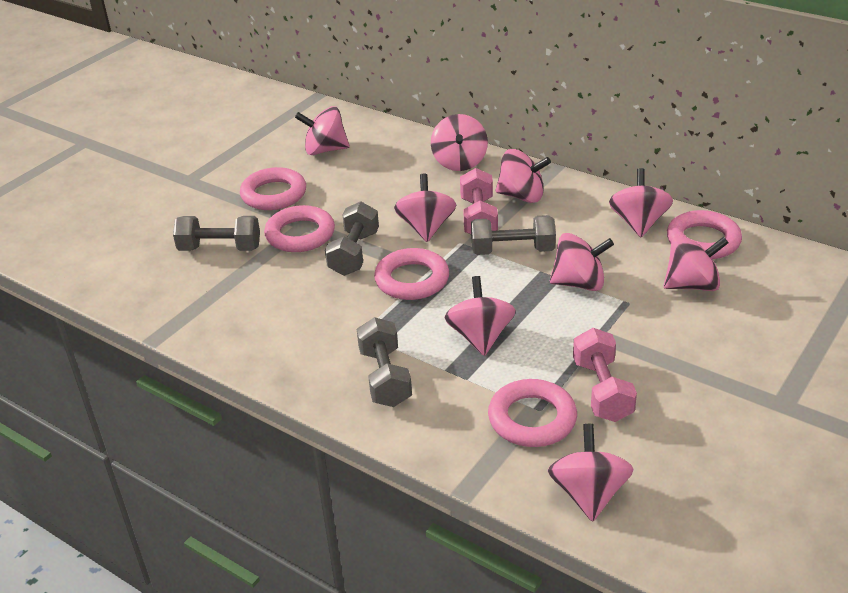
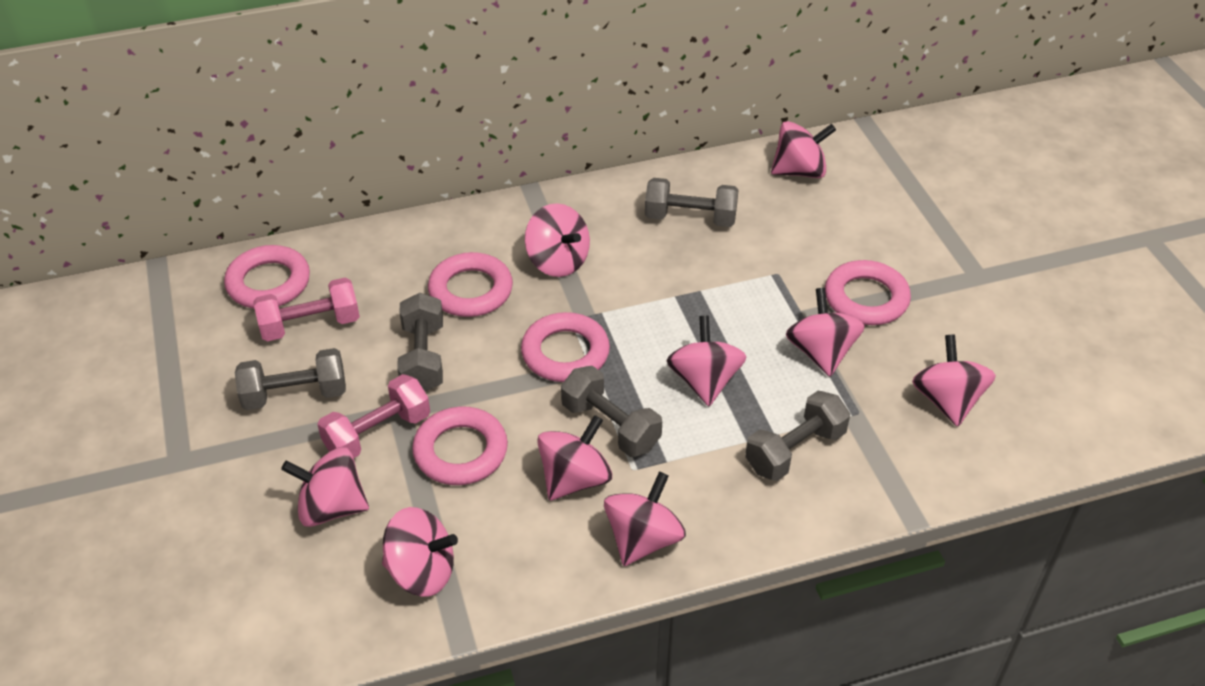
grey dumbbell: [173,216,260,251] [325,201,379,276] [357,317,412,407] [471,215,556,255] = 4 -> [235,348,346,410] [397,293,443,392] [561,366,662,457] [645,178,739,227] [745,391,850,481] = 5

